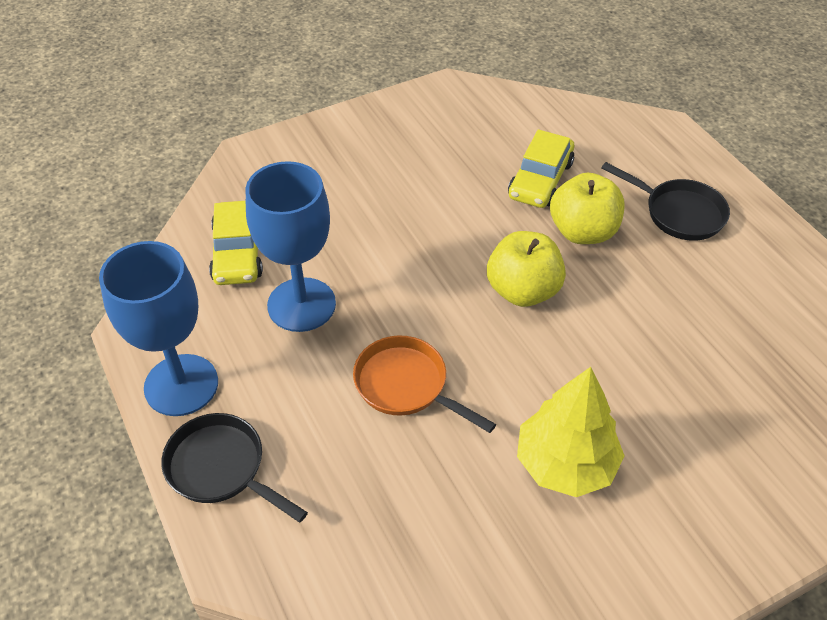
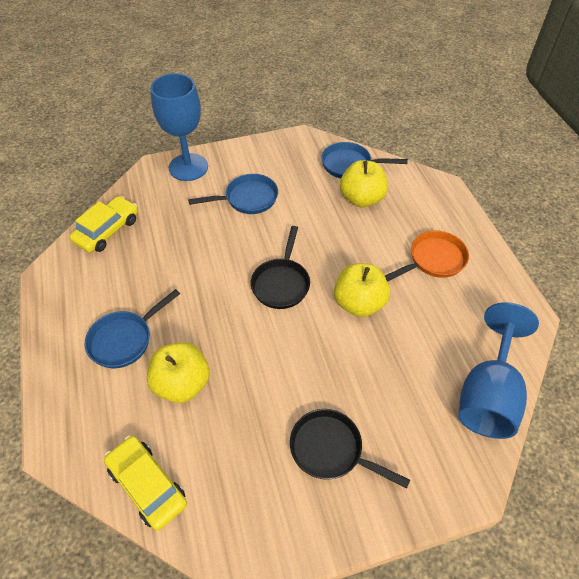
blue pan: none = 0 -> [85,289,180,368] [188,174,278,214] [321,142,408,178] = 3
yellow apple: [487,231,566,307] [550,173,625,244] = 2 -> [147,342,210,403] [334,263,390,317] [340,160,388,207] = 3
yellow tree: [517,367,625,497] = 1 -> none = 0

